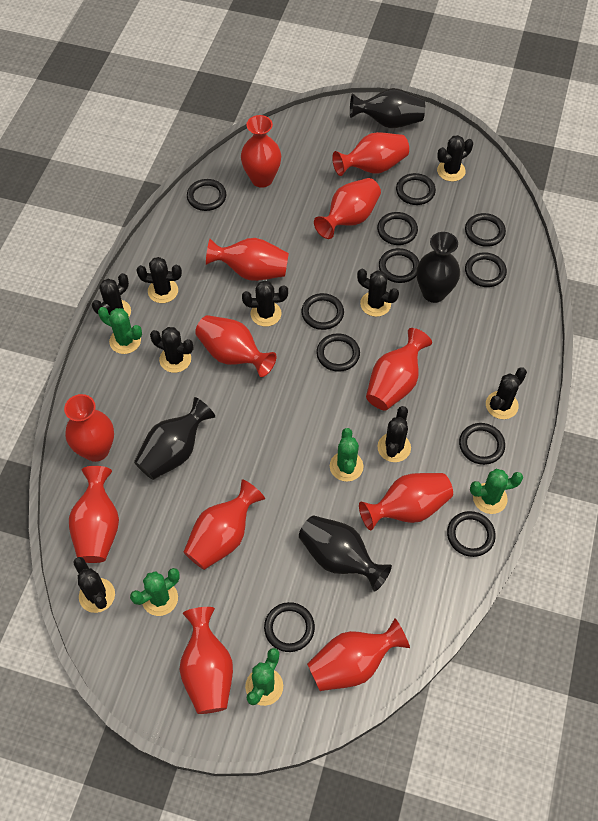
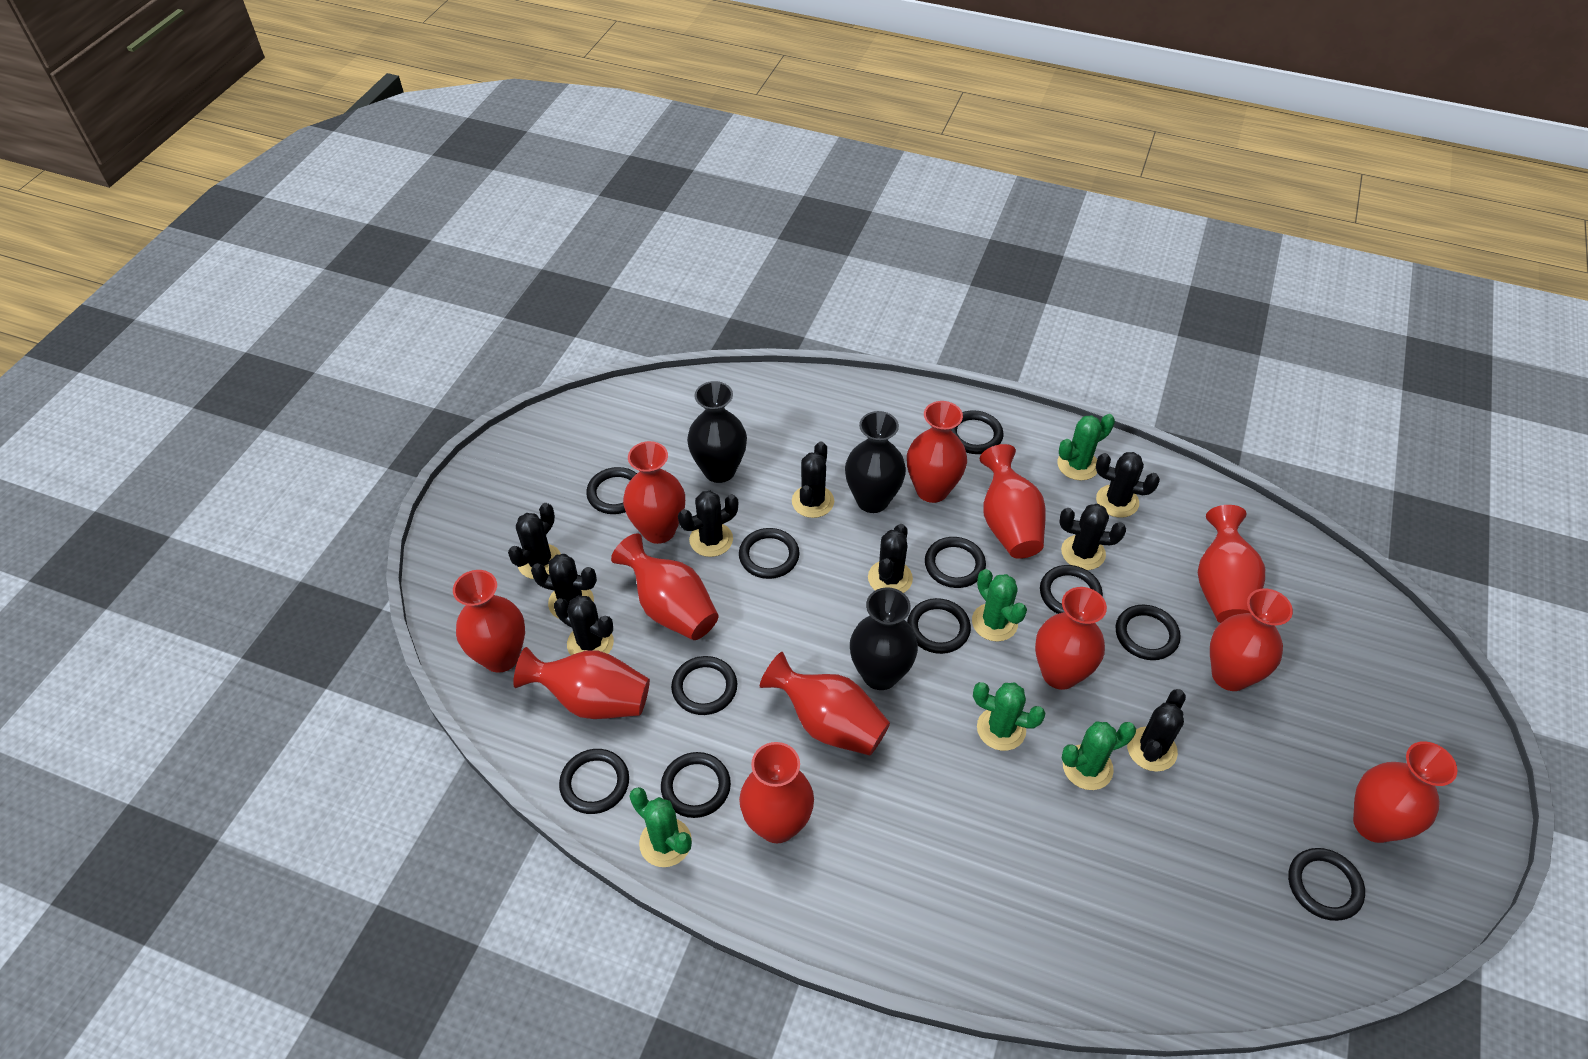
black vase: [134,397,215,480] [299,515,392,592] [350,88,425,128] [416,232,460,303] = 4 -> [687,381,747,483] [845,411,906,513] [850,587,918,690] = 3

